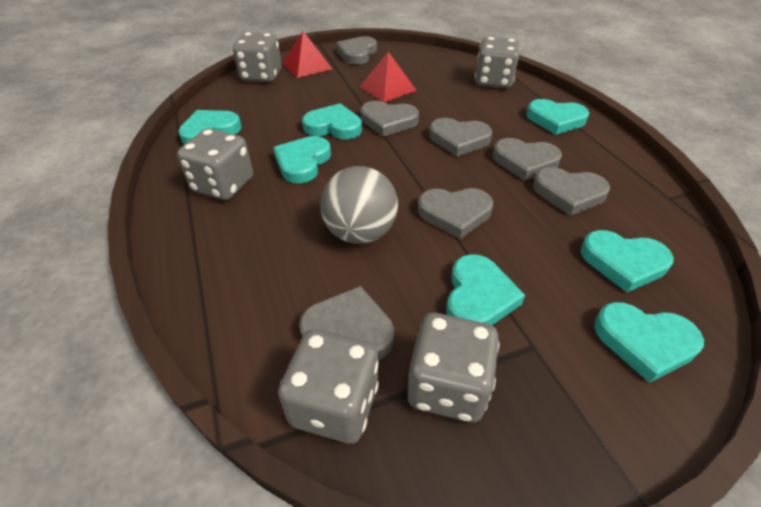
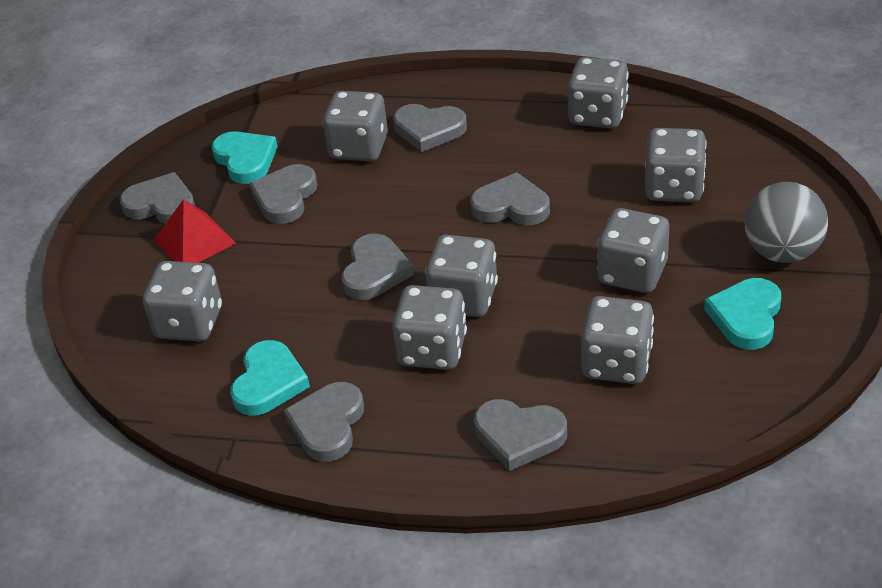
grey dice: [177,128,253,200] [233,32,282,82] [278,329,379,444] [407,313,499,422] [475,37,520,89] = 5 -> [143,261,222,341] [323,91,388,161] [392,285,467,370] [425,235,498,317] [568,57,629,129] [581,296,654,384] [597,208,669,293] [645,128,707,202] = 8
red pyramid: [283,31,332,78] [360,52,417,102] = 2 -> [154,199,236,263] = 1
turquoise heart: [178,110,242,144] [273,136,331,183] [302,103,362,139] [446,254,525,325] [526,99,589,135] [580,230,674,292] [594,302,704,383] = 7 -> [211,131,278,184] [230,340,310,416] [704,278,781,350] = 3

